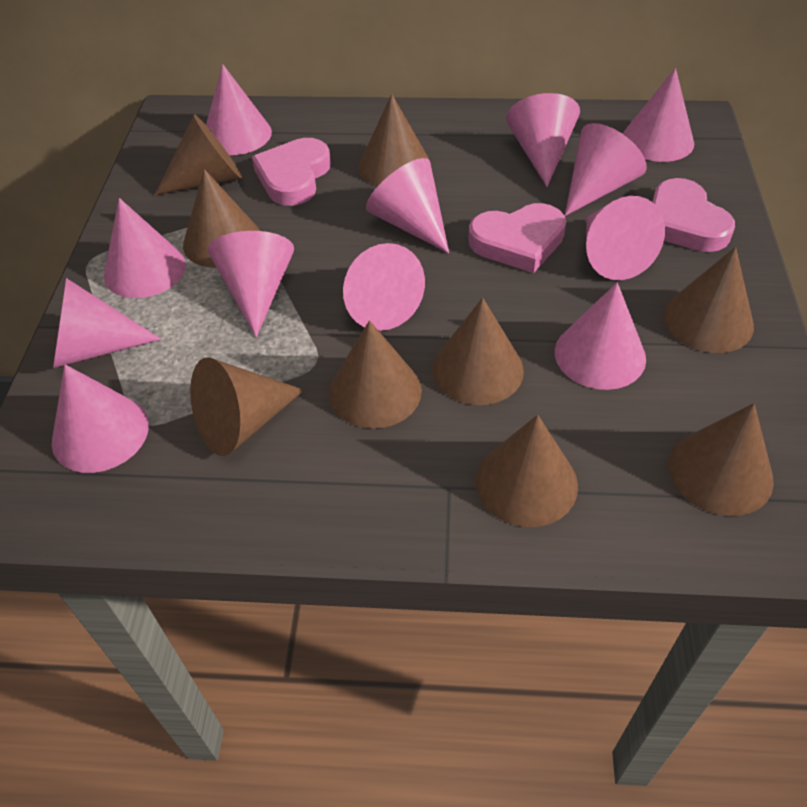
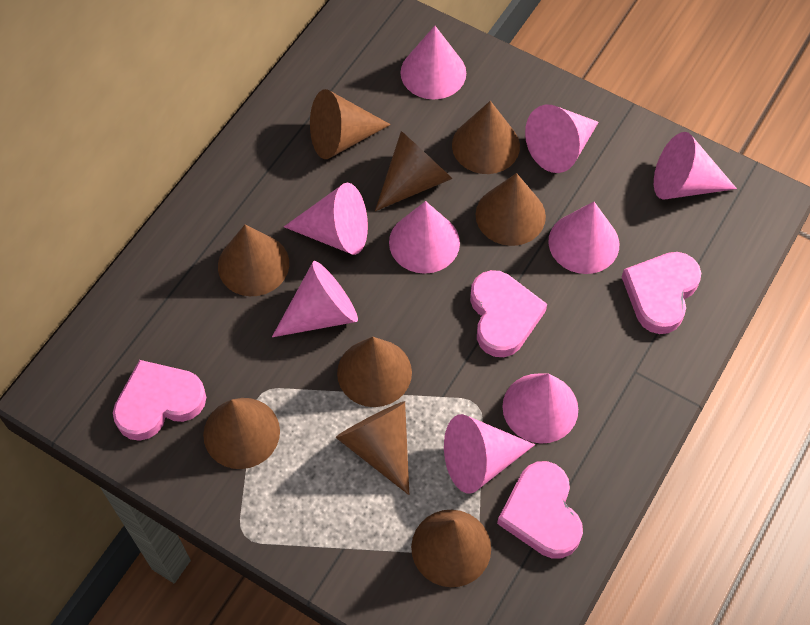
pink cone: [52,364,149,473] [53,278,161,368] [104,198,186,298] [206,64,272,155] [208,231,294,337] [343,243,425,331] [366,158,449,253] [506,93,580,187] [555,282,646,390] [565,123,647,216] [586,196,665,280] [623,68,694,162] = 12 -> [272,261,358,337] [284,183,368,255] [389,201,460,274] [400,26,466,100] [444,414,535,494] [502,373,578,443] [525,105,599,173] [548,202,619,274] [654,132,737,200] = 9
pink heart: [252,138,331,206] [468,203,566,273] [653,178,735,252] = 3 -> [113,360,206,441] [470,270,547,357] [497,461,583,559] [622,252,701,334] = 4

